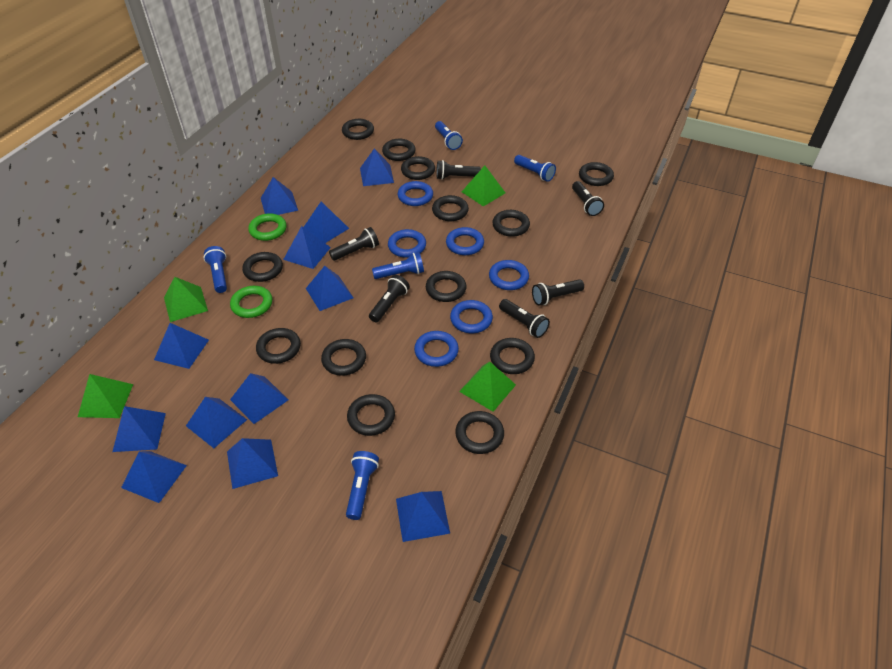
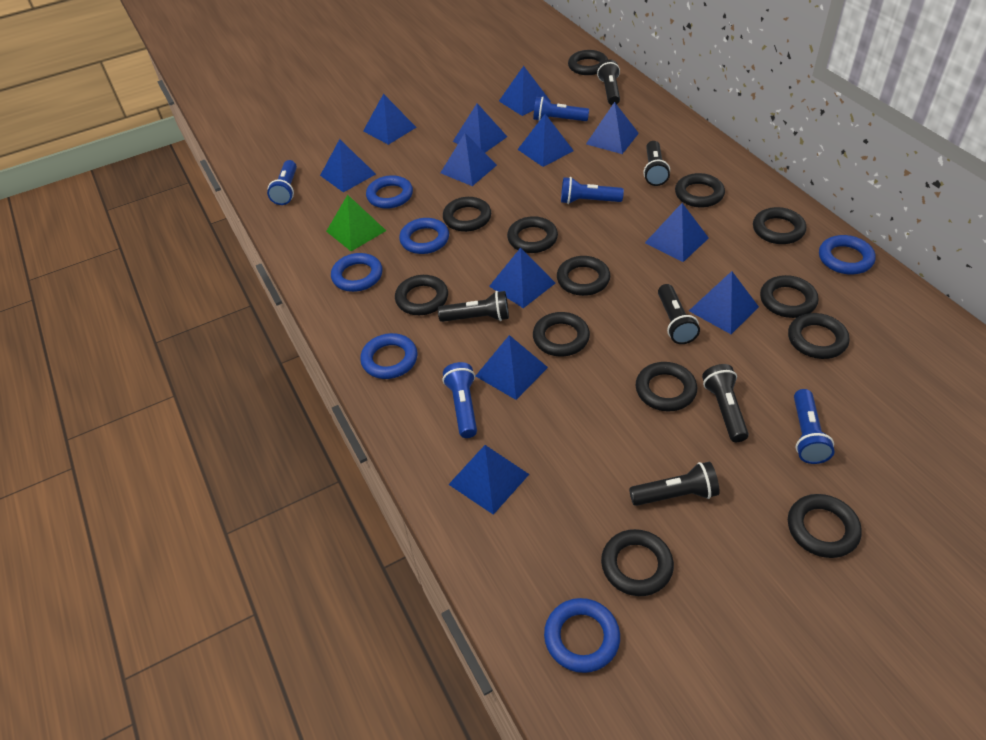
green pyramid: [78,374,133,418] [164,277,208,322] [459,362,516,412] [462,166,505,206] = 4 -> [326,195,386,251] = 1
green ring: [230,286,272,318] [248,213,287,241] = 2 -> none = 0

